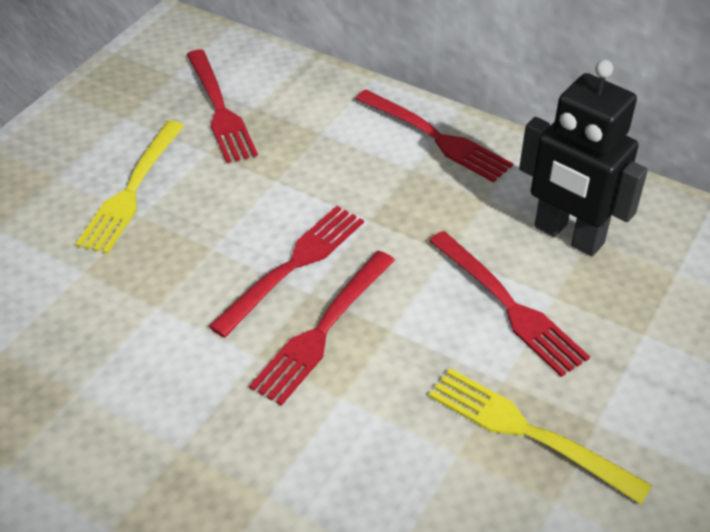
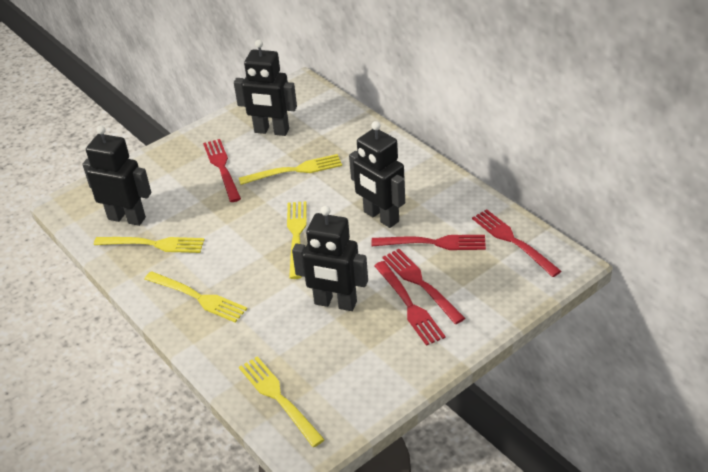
black robot: [519,60,648,256] = 1 -> [82,125,151,226] [234,40,297,136] [292,206,368,311] [349,121,405,228] = 4
yellow fork: [76,121,184,254] [429,368,652,504] = 2 -> [94,237,205,253] [145,271,247,323] [239,154,342,185] [239,356,325,447] [287,201,307,279] = 5

